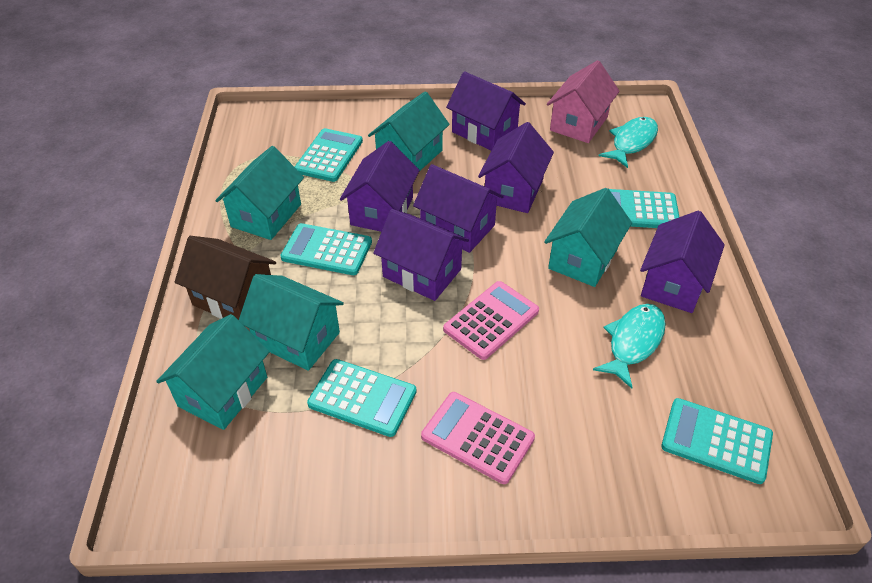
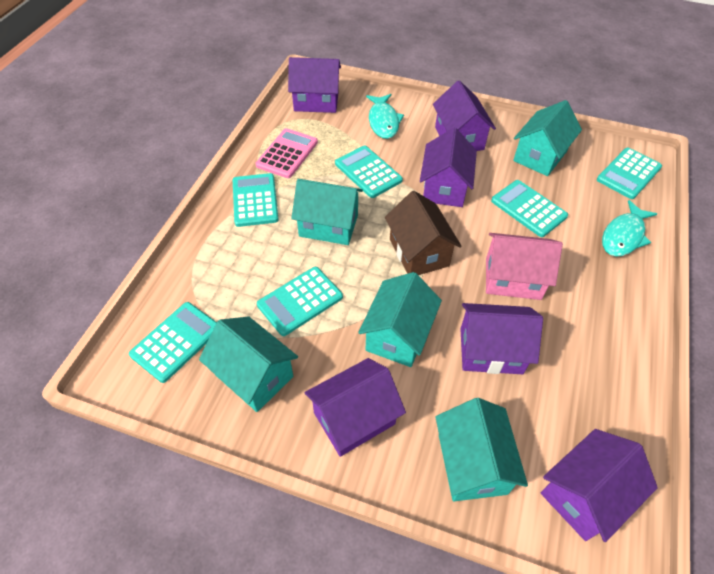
pink calculator: [421,392,535,484] [443,281,539,360] = 2 -> [256,128,318,178] = 1
turquoise calculator: [280,223,372,275] [295,128,363,182] [307,359,417,437] [609,189,679,228] [661,398,773,484] = 5 -> [129,302,217,383] [233,173,279,227] [257,267,343,336] [335,145,403,198] [491,180,568,237] [597,148,662,199] = 6

